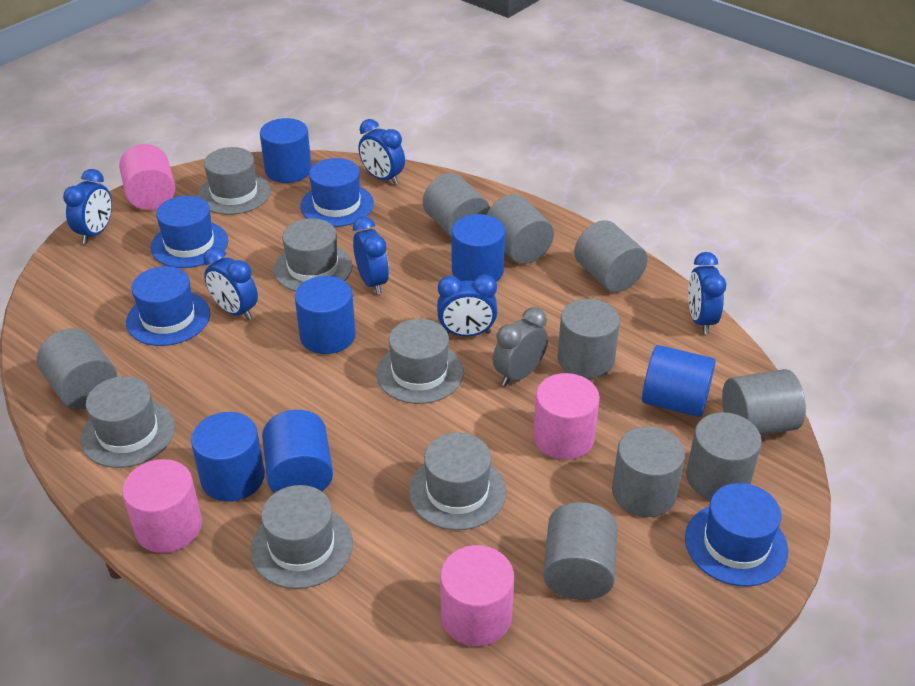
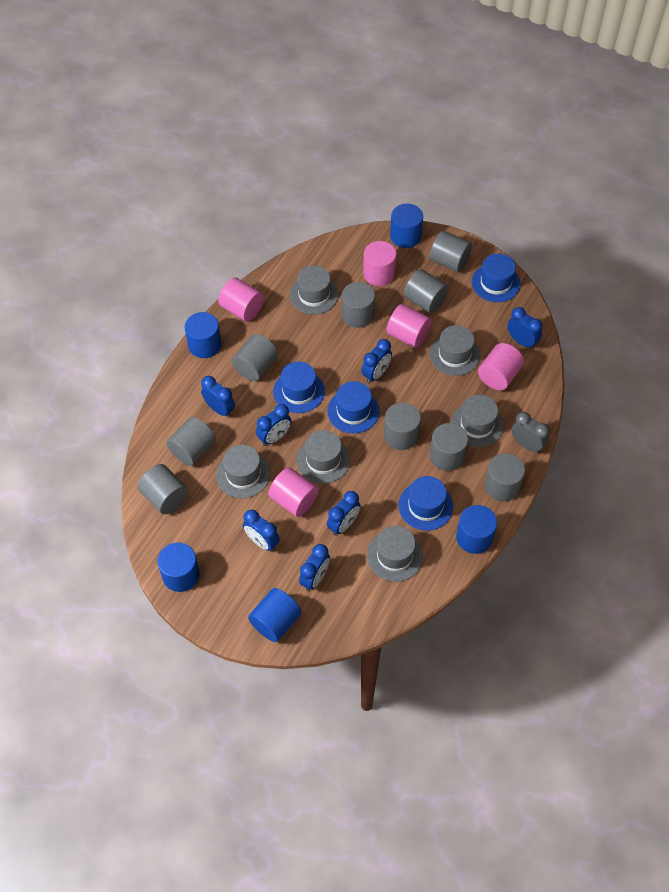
blue clock: [63,169,112,244] [203,247,258,320] [353,216,389,295] [359,119,405,185] [437,275,497,337] [688,252,726,334] = 6 -> [201,376,235,418] [243,510,280,551] [256,404,291,446] [299,544,330,591] [327,491,360,536] [362,339,392,383] [507,307,542,350] = 7
blue cylinder: [191,412,265,502] [260,118,312,183] [262,410,333,493] [295,276,356,354] [451,214,505,282] [642,345,716,417] = 6 -> [158,542,200,592] [185,312,222,358] [248,588,302,642] [390,204,423,248] [456,505,497,554] = 5
pink cylinder: [119,144,175,210] [122,459,202,553] [440,545,514,646] [533,373,600,460] = 4 -> [218,278,264,322] [268,467,319,517] [363,241,397,286] [386,304,431,348] [478,343,524,390] = 5

